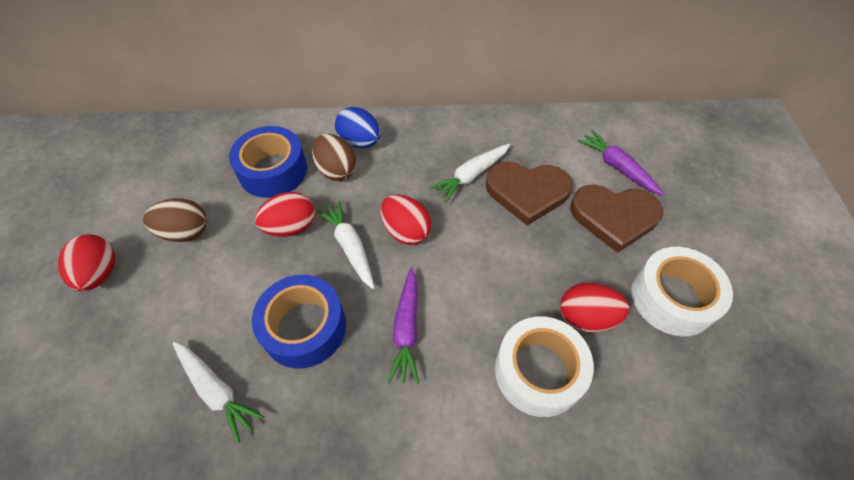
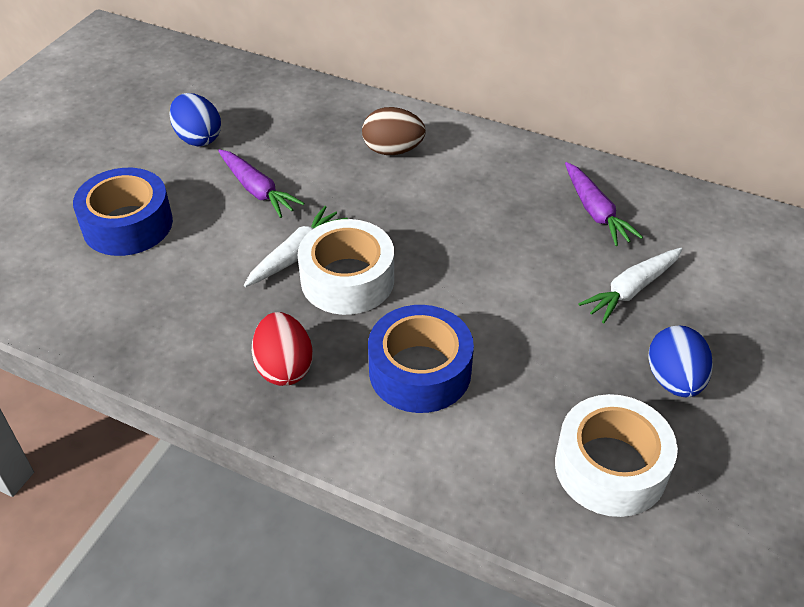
blue egg: [335,107,381,148] = 1 -> [169,93,221,146] [648,325,713,398] = 2
brown egg: [143,198,207,242] [312,134,356,181] = 2 -> [362,107,426,155] = 1
brown heart: [486,161,573,225] [570,185,663,253] = 2 -> none = 0
red egg: [58,234,115,291] [255,192,315,237] [381,195,432,245] [560,283,629,333] = 4 -> [252,312,313,386] = 1
white carrot: [173,342,264,443] [317,200,375,289] [429,144,510,203] = 3 -> [244,206,348,287] [578,248,682,323] = 2

